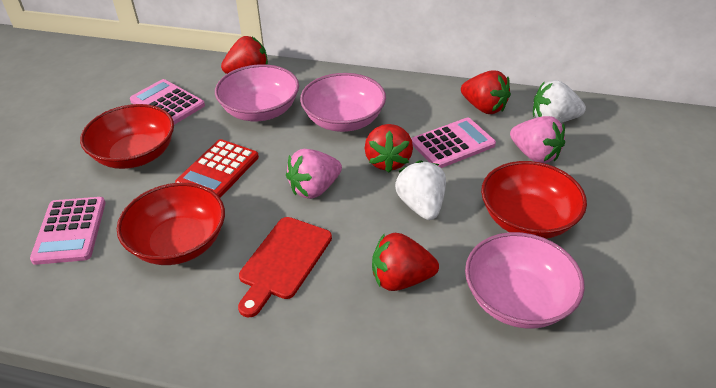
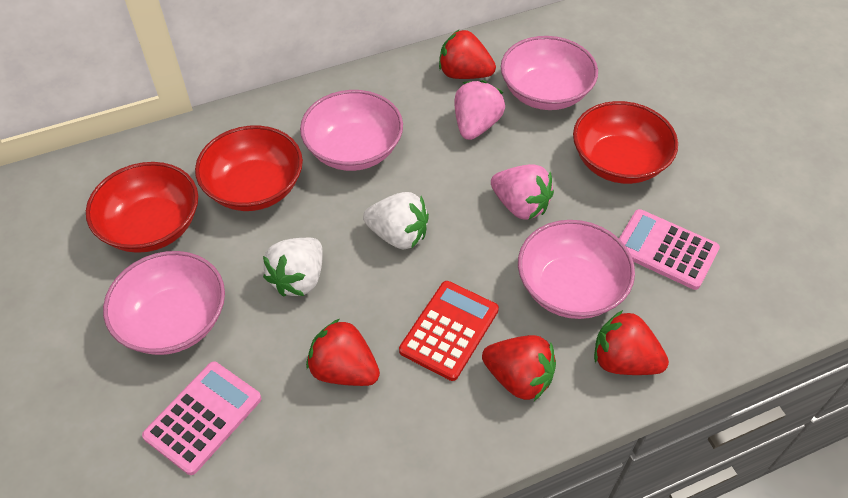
pink bowl: [215,64,299,121] [300,73,386,132] [465,232,585,329] = 3 -> [103,251,225,355] [300,90,403,171] [501,36,598,110] [518,220,635,319] = 4
pink calculator: [30,197,106,265] [130,79,205,125] [412,117,496,168] = 3 -> [142,362,261,475] [619,209,720,290] = 2
red cutting board: [238,217,332,318] = 1 -> none = 0

